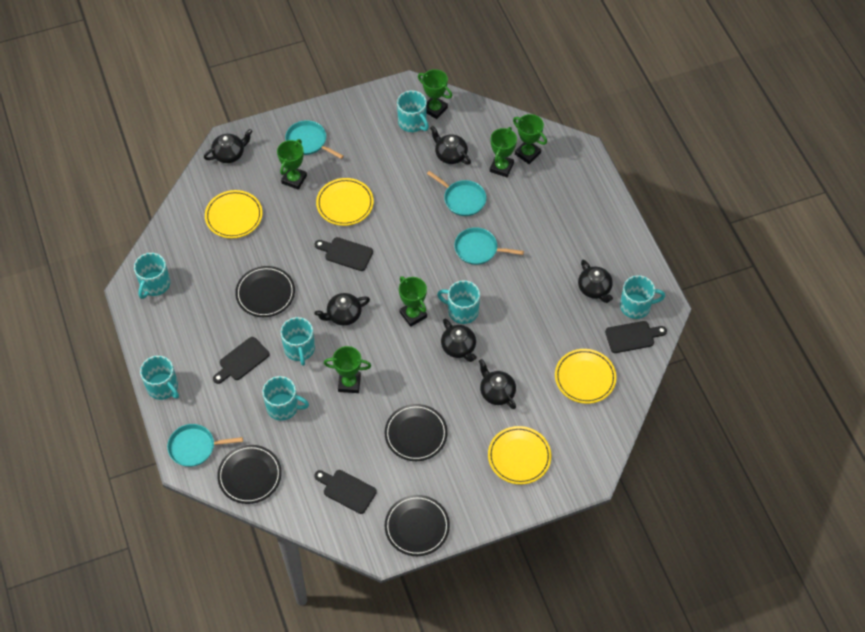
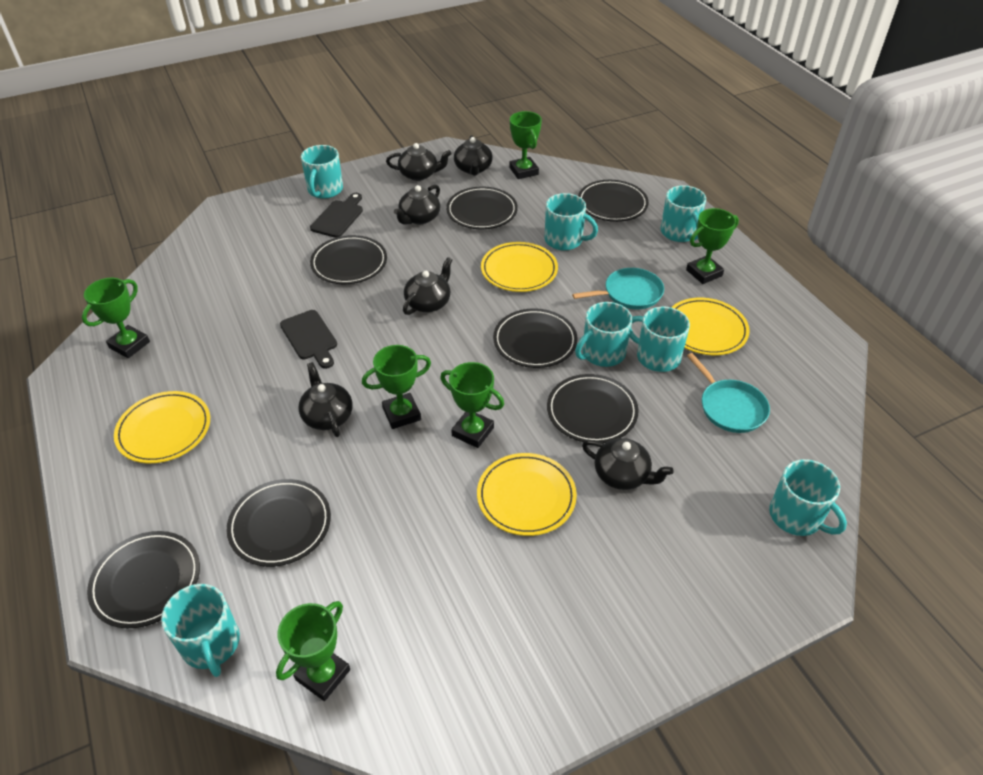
black cutting board: [213,337,270,384] [314,237,373,271] [314,470,377,514] [605,321,667,353] = 4 -> [280,310,337,369] [310,193,363,238] = 2
black plate: [217,445,282,504] [235,266,295,317] [385,404,448,461] [385,495,450,556] = 4 -> [87,531,200,628] [227,479,331,567] [310,235,387,284] [446,187,518,229] [493,308,578,368] [547,374,639,443] [578,180,649,222] = 7
turquoise pan: [167,424,243,467] [285,120,344,159] [427,171,486,216] [454,227,524,265] = 4 -> [572,268,664,309] [687,353,770,433] = 2

